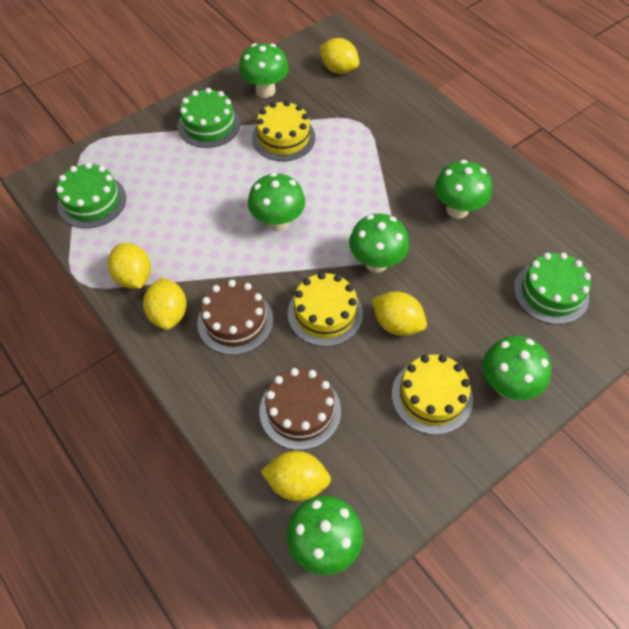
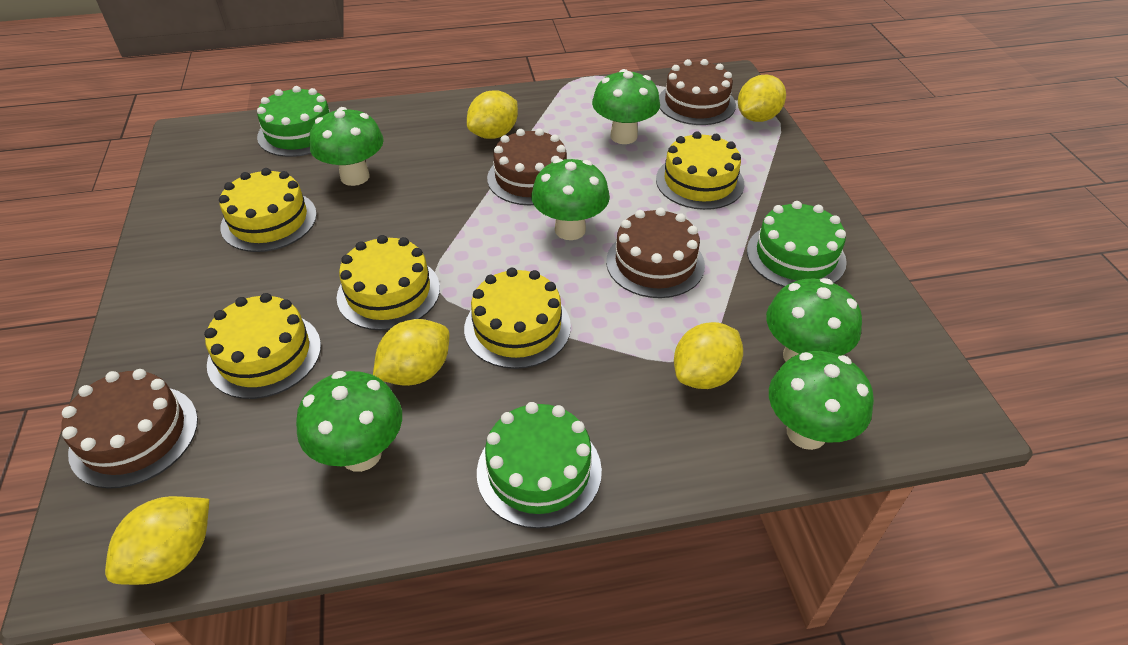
brown cake: [197,280,273,355] [259,368,341,450] = 2 -> [61,369,198,489] [487,128,567,205] [606,207,705,298] [659,59,736,125] = 4
yellow cake: [252,100,315,161] [288,272,363,347] [392,354,473,435] = 3 -> [204,293,321,399] [219,168,317,252] [337,235,440,330] [464,268,571,369] [656,131,744,210] = 5

